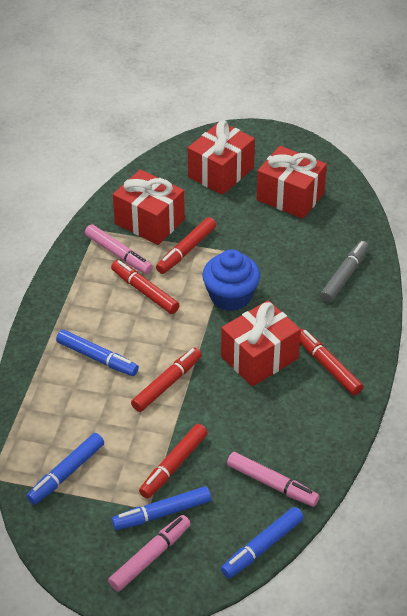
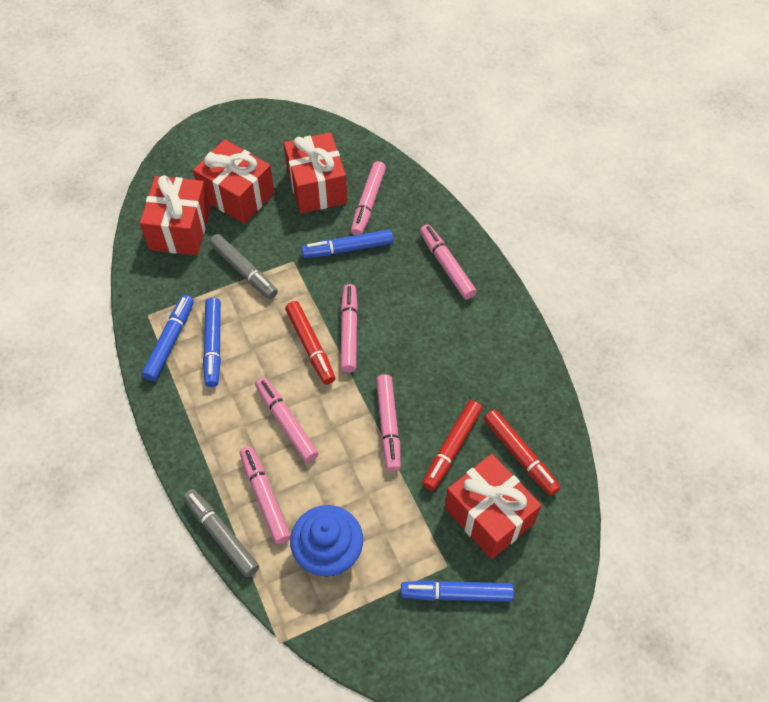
grey marker: [320,241,369,303] = 1 -> [183,489,259,577] [209,234,278,299] = 2
pink marker: [85,224,153,274] [108,515,191,592] [227,452,320,507] = 3 -> [240,446,291,544] [255,377,319,463] [340,284,358,373] [351,161,386,235] [376,374,401,472] [420,224,477,300] = 6
red marker: [111,260,179,314] [131,347,202,412] [139,424,208,499] [156,217,216,274] [300,329,363,395] = 5 -> [285,301,335,385] [422,400,482,491] [484,410,561,496] = 3

